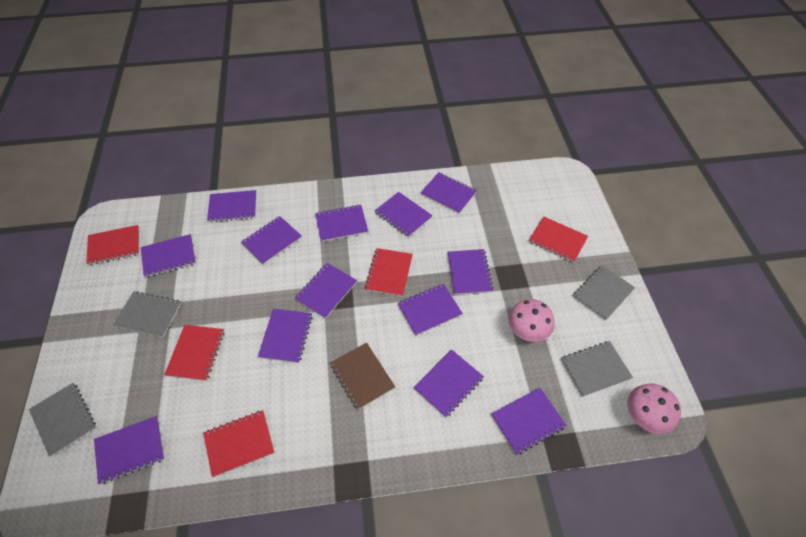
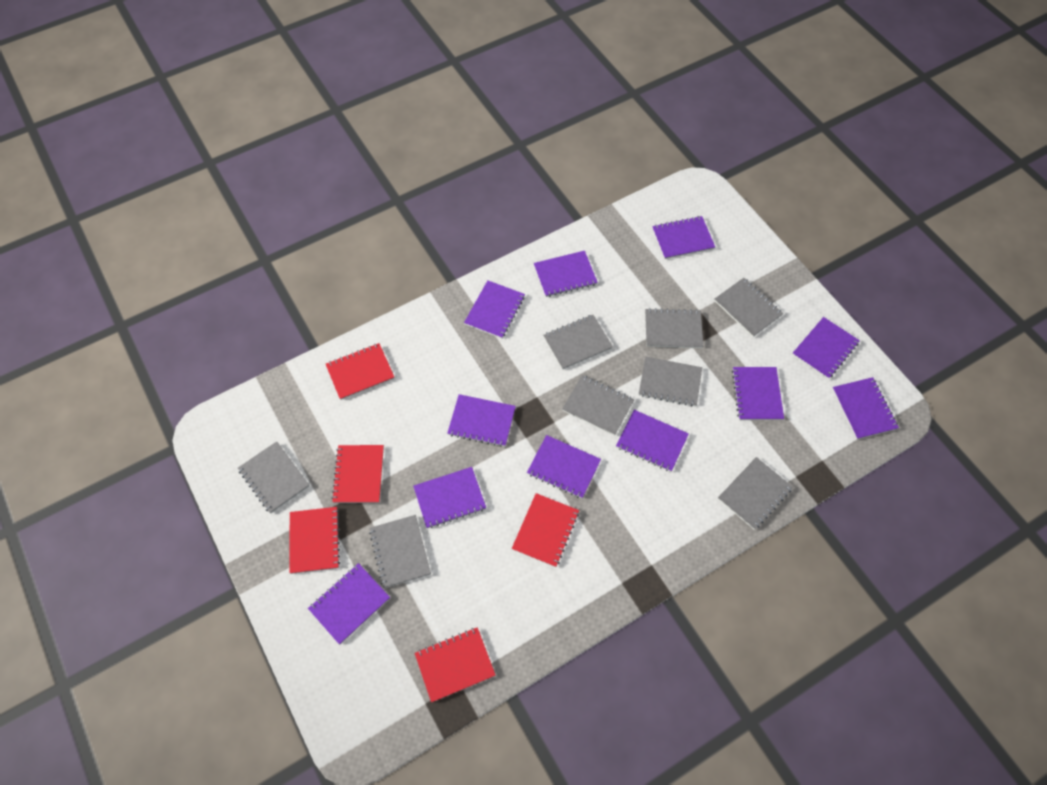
brown notebook: [330,342,395,410] = 1 -> none = 0
grey notebook: [29,383,96,457] [113,291,182,337] [561,341,633,397] [573,265,635,321] = 4 -> [238,441,310,513] [369,515,431,588] [543,315,613,370] [562,375,634,436] [639,357,702,407] [645,308,703,348] [714,278,783,337] [718,457,793,530] = 8
pink mushroom: [508,299,555,342] [627,384,681,434] = 2 -> none = 0
purple notebook: [94,416,165,484] [141,234,196,277] [207,190,256,222] [241,216,302,265] [258,309,313,363] [295,263,357,319] [315,204,368,242] [375,192,433,237] [397,284,463,336] [413,349,484,418] [421,172,477,214] [448,249,493,295] [491,388,567,455] = 13 -> [308,563,390,644] [413,467,486,528] [447,394,516,447] [464,280,525,339] [527,435,601,498] [534,251,598,297] [616,410,689,472] [652,216,715,259] [732,367,784,420] [792,317,860,379] [832,377,899,439] = 11

